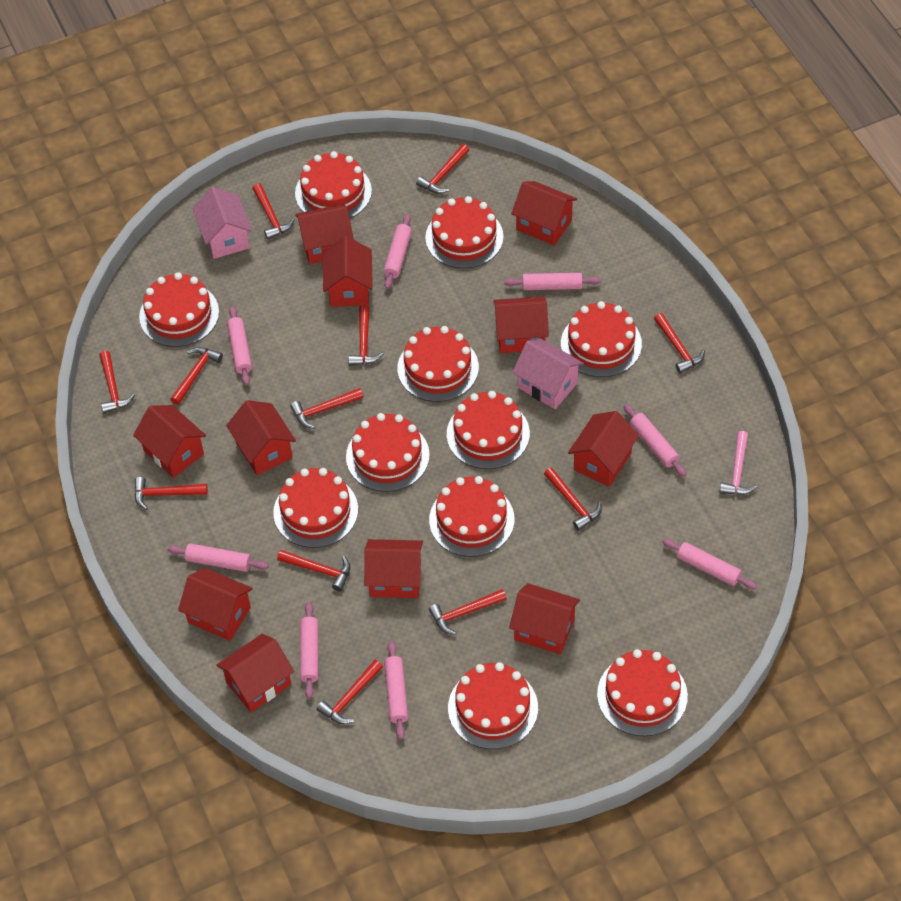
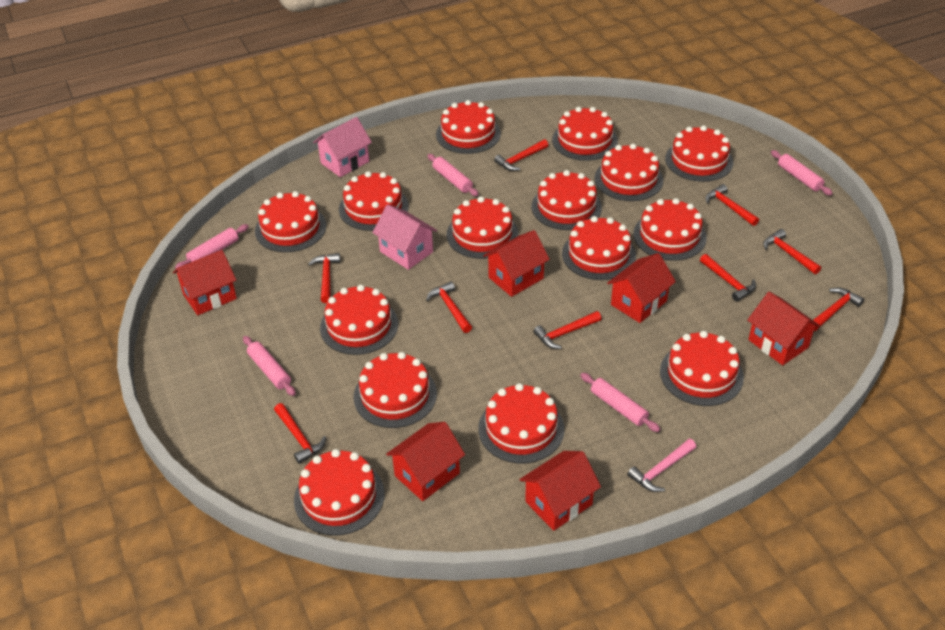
pink rolling pin: [167,543,269,572] [227,306,252,385] [300,602,319,699] [383,214,412,289] [384,641,408,740] [504,273,601,290] [624,404,686,477] [662,539,757,589] = 8 -> [175,224,249,269] [243,336,296,396] [427,154,479,196] [580,373,660,432] [771,150,833,196] = 5
red cake: [139,272,219,347] [273,468,358,548] [295,151,372,218] [346,413,430,492] [397,326,479,402] [425,196,504,269] [429,476,514,557] [447,391,530,469] [448,662,538,749] [561,301,642,377] [597,649,688,736] = 11 -> [255,191,326,252] [294,449,385,536] [320,285,398,355] [339,171,409,231] [353,352,437,428] [436,100,501,154] [447,197,518,259] [478,383,564,463] [531,170,602,230] [552,107,618,161] [562,216,636,280] [595,144,663,201] [633,198,707,261] [660,331,744,406] [665,125,733,182] = 15
red hammer: [99,351,135,413] [134,477,208,510] [170,347,223,405] [252,183,295,240] [277,550,350,591] [290,388,364,429] [316,660,383,724] [348,305,383,366] [416,144,469,194] [429,589,506,635] [544,468,602,531] [654,313,705,373] = 12 -> [274,403,326,464] [308,253,340,303] [426,281,472,333] [494,139,548,171] [533,311,601,349] [700,254,756,302] [705,184,759,226] [763,229,821,274] [813,288,864,331] = 9
red house: [133,405,206,478] [178,568,253,641] [216,634,294,712] [226,400,296,475] [295,204,354,264] [323,236,373,307] [364,539,423,598] [494,297,549,353] [509,583,580,655] [511,181,577,245] [568,411,639,487] = 11 -> [173,250,237,315] [386,422,465,501] [483,230,550,297] [519,451,601,531] [607,253,676,323] [748,292,820,365] = 6

